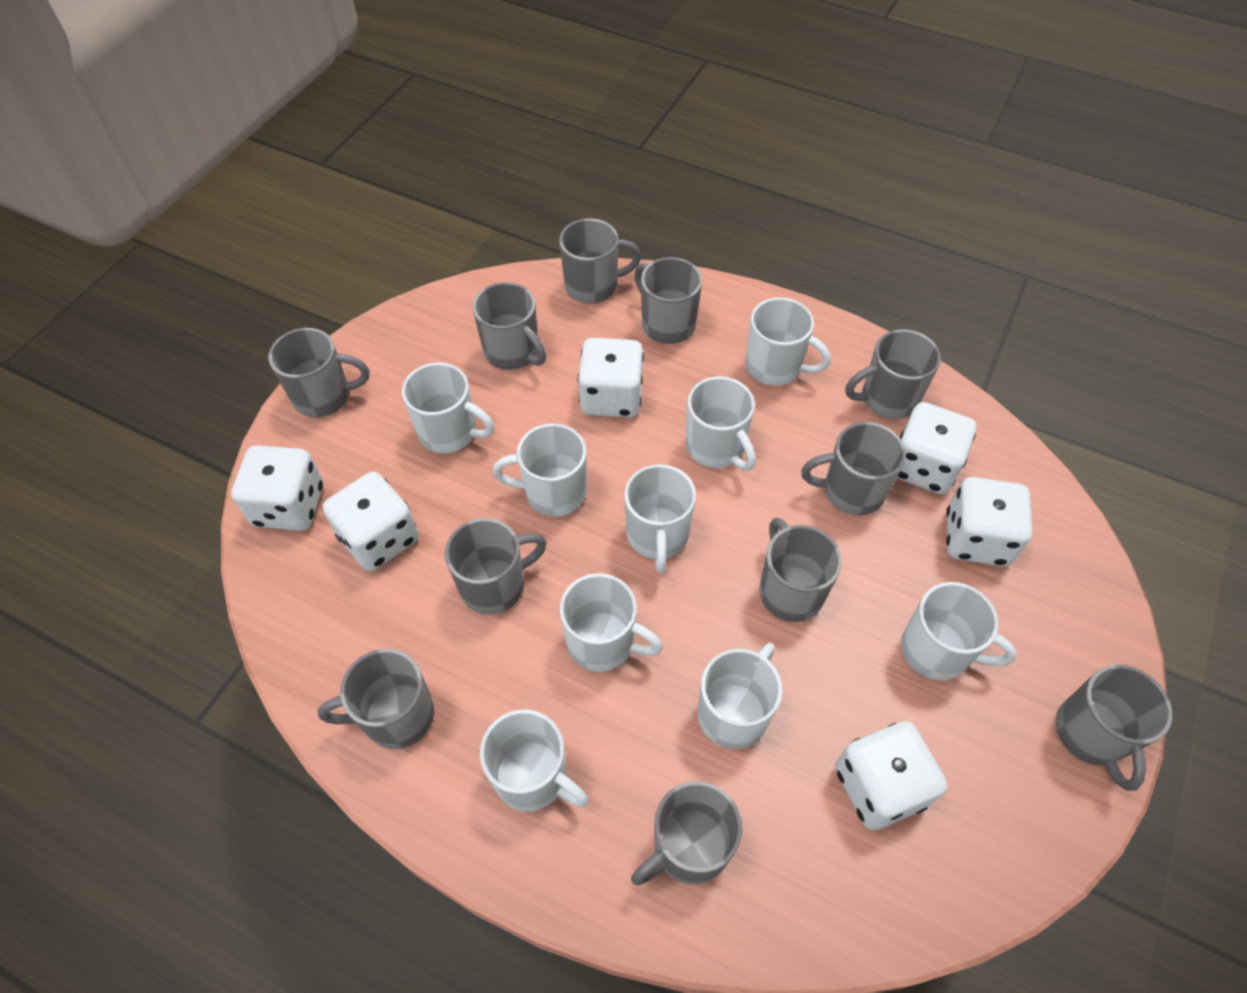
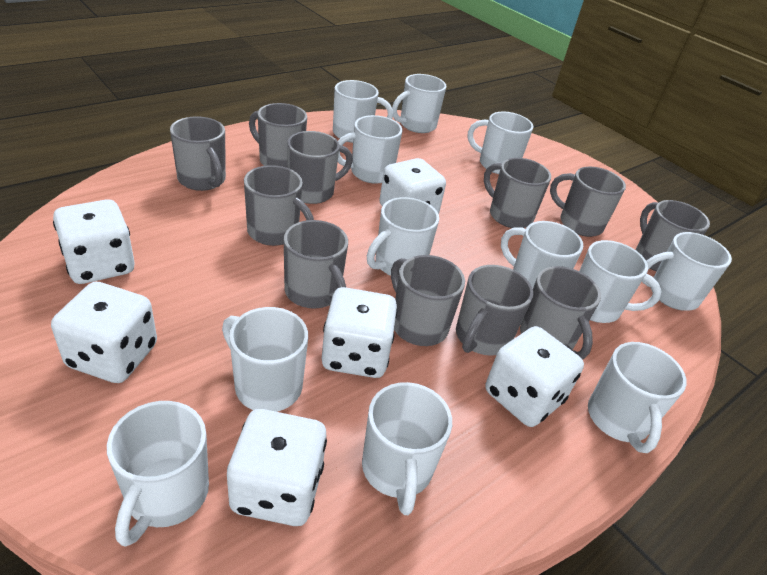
white mug: [402,362,495,454] [480,710,589,812] [493,423,587,517] [559,573,663,672] [624,464,696,573] [686,377,756,471] [698,643,782,749] [745,297,831,386] [901,582,1017,681] = 9 -> [107,401,209,547] [222,307,308,412] [333,80,393,143] [338,115,403,184] [362,382,452,515] [367,197,439,276] [392,74,447,133] [468,111,534,174] [501,221,583,289] [580,240,661,323] [588,342,687,453] [642,232,732,311] = 12

